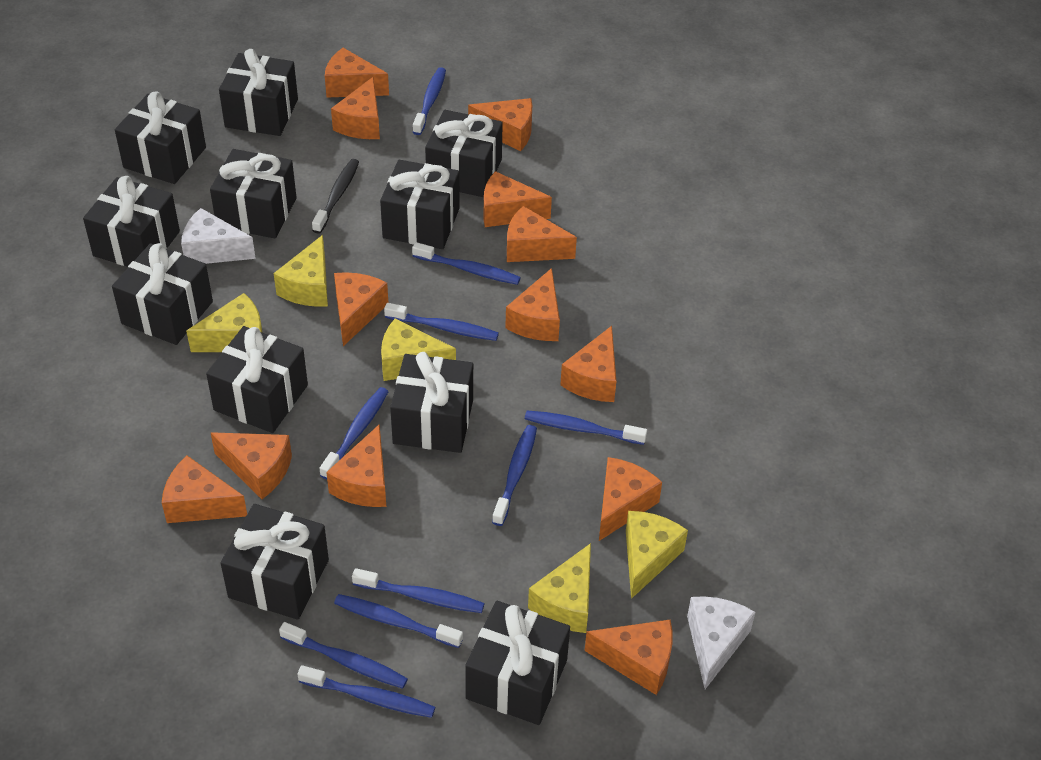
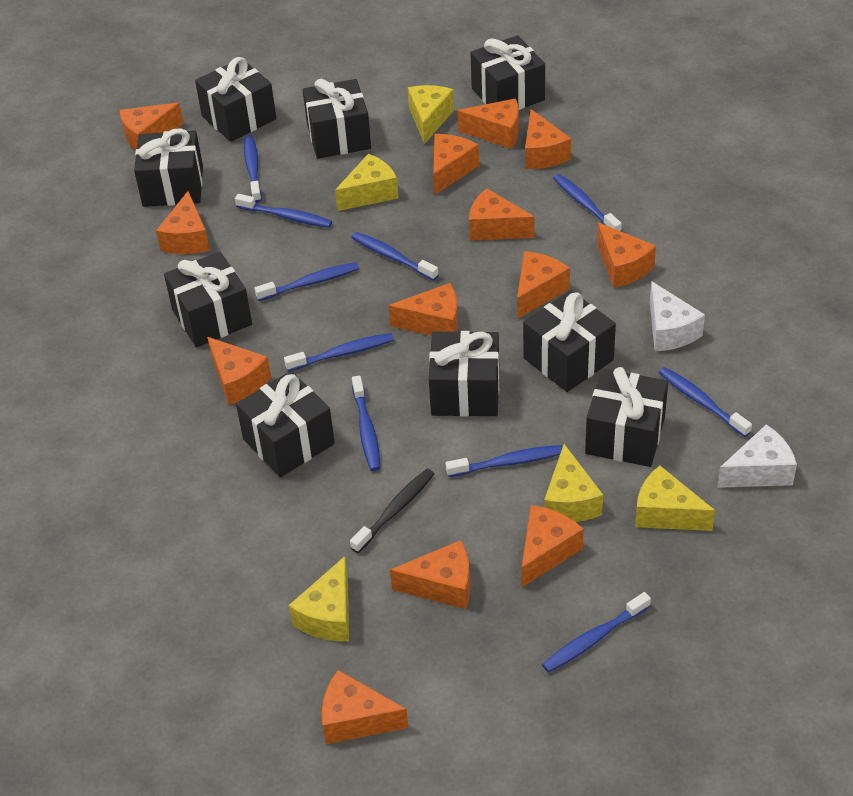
black gift: [83,176,180,267] [112,243,213,345] [115,91,206,184] [206,326,308,433] [210,149,297,238] [219,49,298,136] [220,504,329,620] [380,160,460,249] [390,352,473,453] [425,110,503,197] [465,601,570,725] = 11 -> [134,128,203,207] [164,252,252,347] [195,57,276,142] [236,371,335,477] [303,79,371,159] [429,331,499,417] [471,35,545,110] [523,290,616,392] [585,367,668,467] = 9

